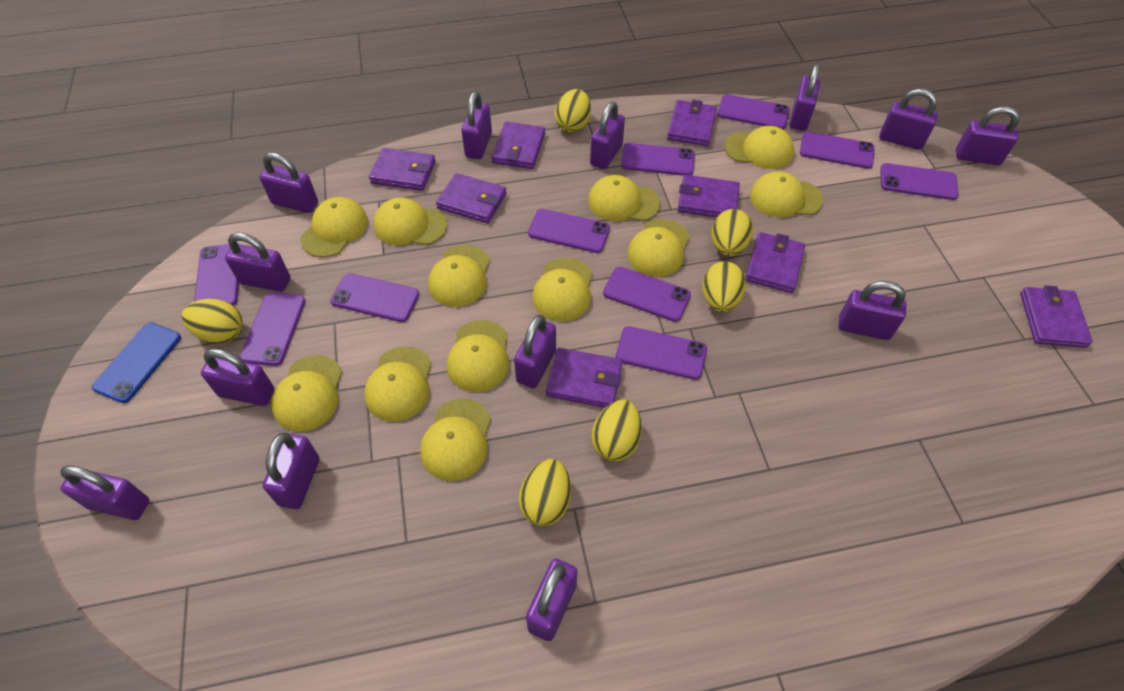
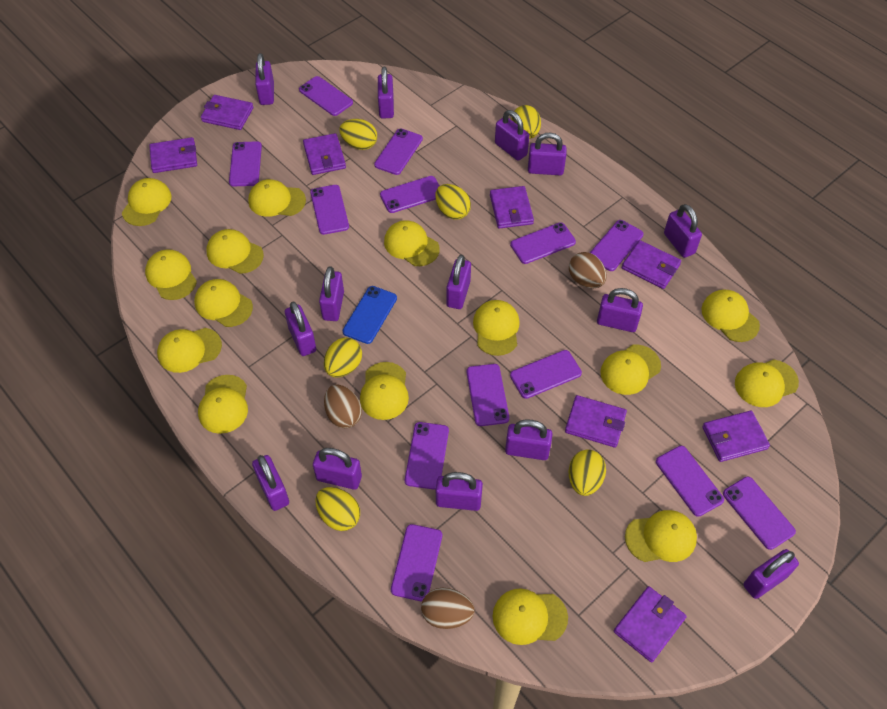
brown egg: none = 0 -> [324,385,362,428] [421,588,475,629] [569,252,607,288] = 3
purple padlock: [60,465,149,520] [201,348,275,406] [225,233,291,291] [259,153,318,213] [263,432,320,509] [461,91,492,159] [514,315,556,388] [526,558,578,641] [590,101,625,169] [789,64,820,131] [838,281,906,340] [879,89,938,150] [956,106,1020,165] = 13 -> [252,455,289,511] [255,53,274,105] [285,302,316,356] [313,448,362,490] [319,266,344,321] [378,66,394,118] [436,472,483,511] [446,255,471,309] [495,110,530,161] [505,419,552,460] [528,133,567,175] [597,288,643,332] [664,204,702,258] [743,549,799,599] = 14
purple phone: [194,243,239,306] [240,292,306,366] [330,273,420,322] [528,209,610,253] [603,267,691,322] [616,326,707,380] [621,143,695,176] [718,94,790,129] [800,131,875,169] [880,163,959,200] = 10 -> [229,141,262,186] [299,76,353,116] [310,185,349,235] [374,129,423,175] [380,176,439,213] [391,524,442,602] [405,422,449,490] [467,364,509,426] [510,222,576,264] [510,350,582,399] [590,220,644,271] [656,446,724,517] [723,476,796,550] = 13
yellow cap: [271,355,342,432] [300,197,368,257] [364,346,431,422] [373,197,448,245] [420,399,491,481] [428,245,490,307] [447,320,509,392] [532,258,593,322] [588,175,661,221] [627,219,690,277] [724,126,794,169] [750,171,823,218] = 12 -> [122,178,171,226] [145,250,197,300] [157,328,222,373] [194,279,253,327] [198,375,248,434] [206,229,264,274] [248,179,306,217] [360,362,409,420] [384,220,440,266] [473,300,520,356] [492,588,568,645] [600,345,661,395] [625,510,697,562] [701,289,760,342] [735,359,799,407] = 15

